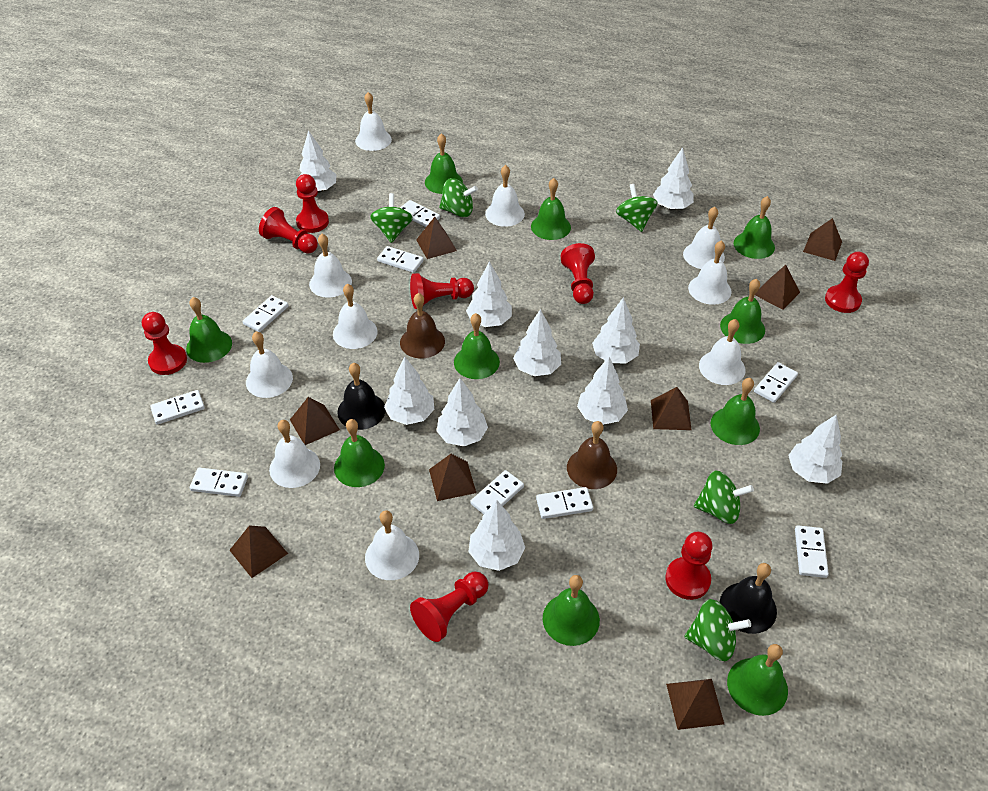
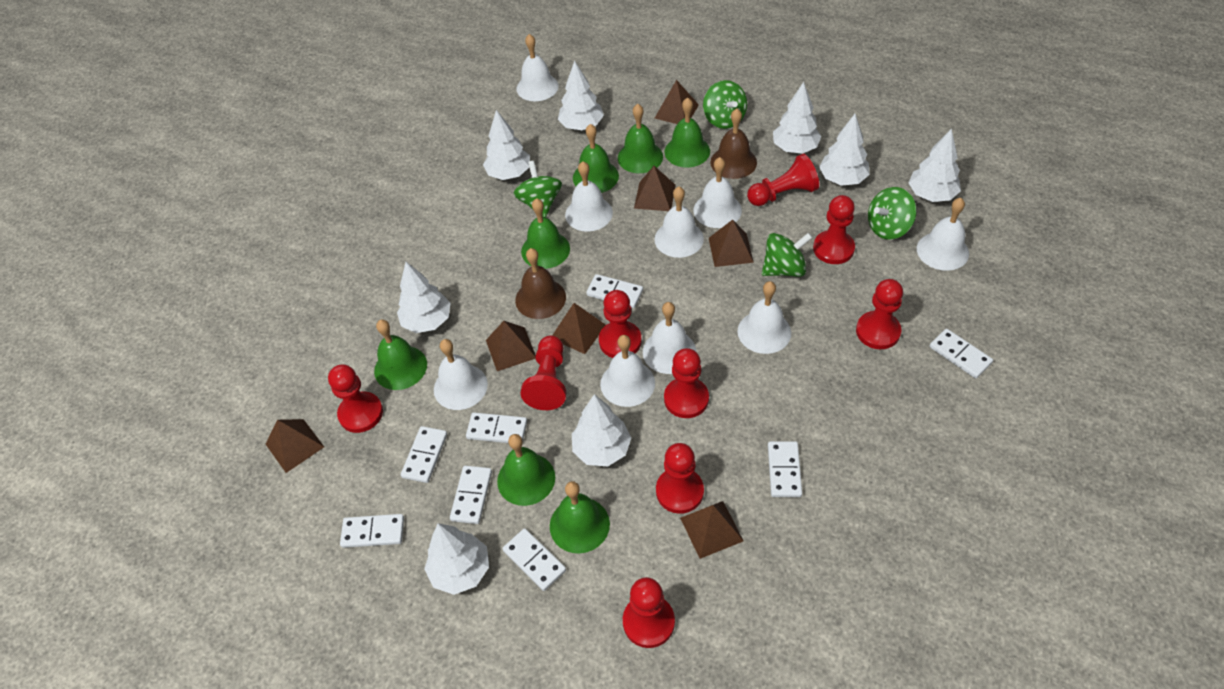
black bell: [337,363,386,430] [719,563,777,634] = 2 -> none = 0
brown pyramid: [230,525,288,578] [290,397,340,445] [416,217,457,259] [429,454,476,501] [651,387,691,430] [666,679,724,730] [755,265,800,310] [803,218,842,261] = 8 -> [266,419,324,473] [486,321,536,371] [552,303,606,354] [634,166,676,211] [655,80,699,124] [680,501,744,559] [709,220,754,267] = 7
green bell: [186,297,232,363] [334,419,385,487] [425,133,463,194] [454,313,500,379] [531,178,571,240] [543,575,600,646] [711,378,760,445] [720,279,765,344] [727,644,788,716] [733,196,775,259] = 10 -> [374,320,427,390] [497,434,555,506] [521,198,570,269] [550,481,610,554] [573,124,619,193] [618,104,663,173] [665,97,710,167] = 7
green spinning top: [370,193,413,243] [439,178,478,217] [616,184,657,232] [685,599,751,661] [694,471,754,524] = 5 -> [513,161,562,217] [703,80,747,129] [762,233,813,277] [868,187,917,240] = 4
red pawn: [142,312,187,375] [259,207,318,254] [296,174,329,233] [410,273,474,309] [410,572,489,642] [560,243,595,304] [665,532,713,600] [825,252,869,313] = 8 -> [328,364,383,433] [520,335,566,410] [599,290,642,358] [623,577,675,648] [656,443,704,514] [664,348,709,418] [747,154,819,206] [813,195,855,264] [856,279,903,349] = 9
white bell: [246,331,293,398] [269,420,320,488] [309,234,352,298] [333,284,378,349] [355,92,392,151] [365,510,419,580] [485,165,525,227] [683,207,725,269] [688,240,732,305] [699,319,746,385] = 10 -> [434,339,488,410] [517,34,559,101] [565,161,613,232] [600,335,655,407] [643,302,696,374] [655,187,704,258] [693,157,742,228] [737,281,791,354] [917,198,969,271] = 9
white domino: [150,390,205,425] [190,468,248,497] [243,295,288,332] [377,246,424,273] [400,200,440,227] [470,470,524,514] [536,487,593,519] [754,362,798,403] [795,525,829,578] = 9 -> [340,514,404,548] [401,426,447,483] [450,466,492,524] [466,413,527,443] [502,528,566,591] [586,274,643,308] [768,441,802,497] [930,329,993,378] = 8
white tree: [300,130,336,193] [384,356,434,425] [437,378,488,447] [466,261,512,327] [468,500,525,571] [513,309,561,376] [577,357,628,425] [592,297,640,363] [653,147,694,210] [788,414,842,484] = 10 -> [397,262,451,333] [424,523,489,595] [483,110,530,180] [558,61,604,130] [572,394,631,466] [773,82,821,154] [819,114,870,186] [909,129,961,202] = 8

